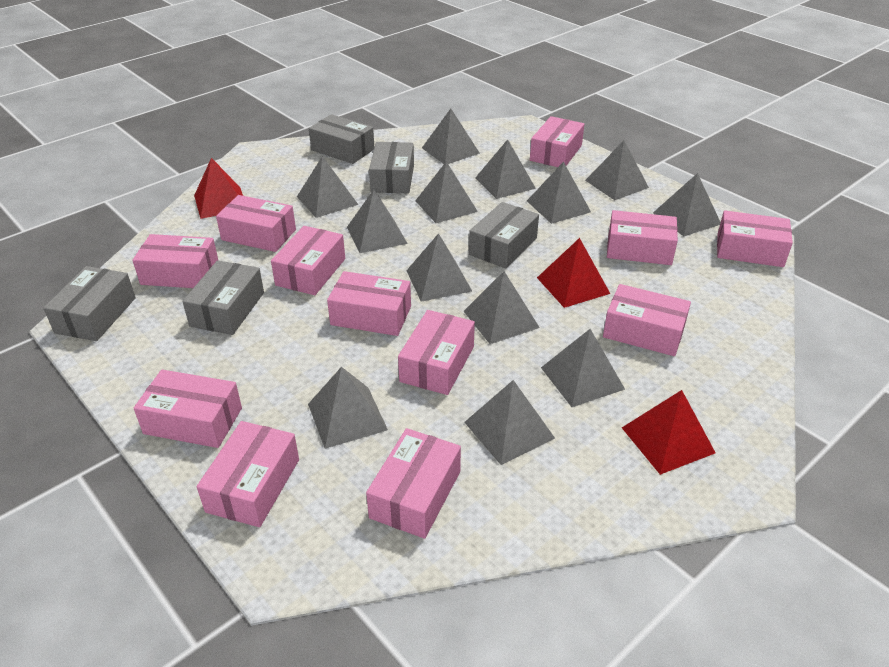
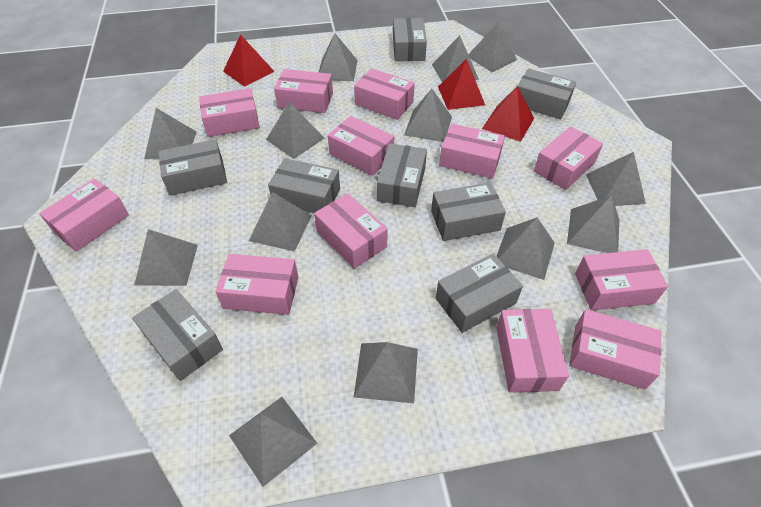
grey box: [43,266,136,341] [182,260,264,335] [309,114,375,164] [369,142,414,193] [469,202,539,269] = 5 -> [132,289,223,381] [159,139,227,196] [268,158,340,213] [377,143,427,207] [393,18,427,61] [431,182,506,241] [436,254,523,333] [518,68,576,119] = 8

